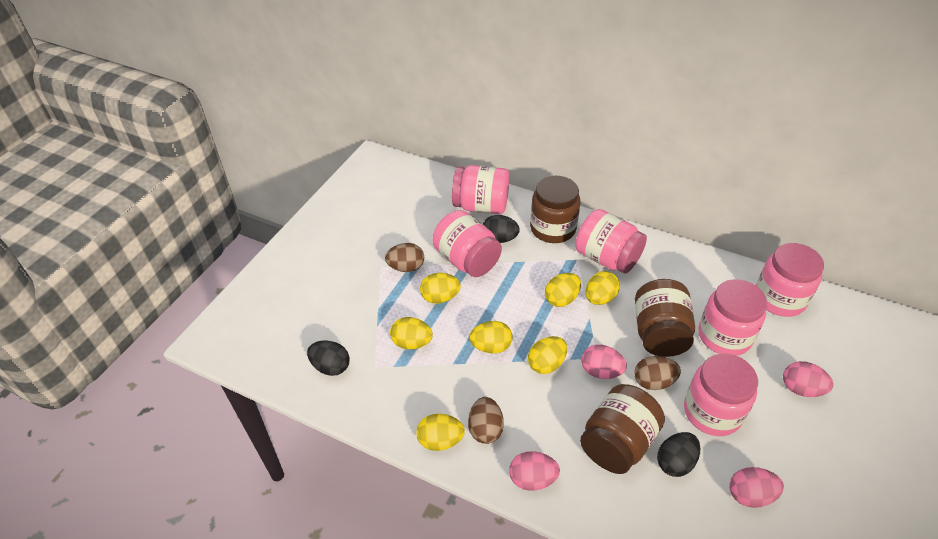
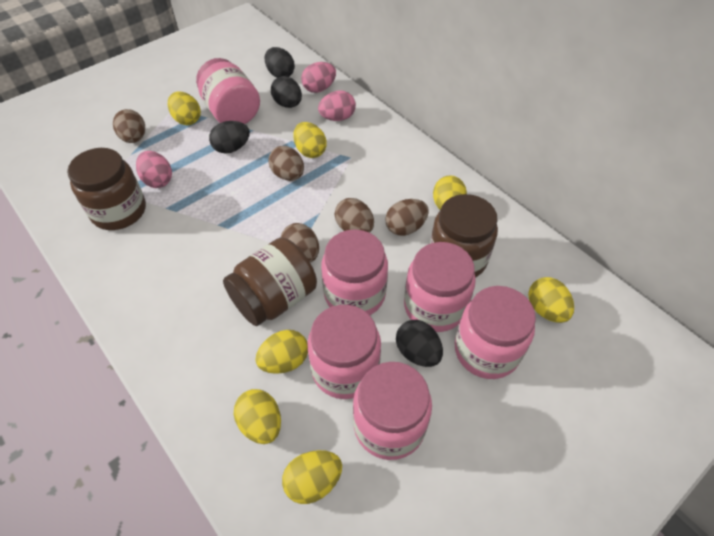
black egg: [307,340,350,376] [483,215,520,243] [657,432,700,477] = 3 -> [209,121,250,154] [265,47,295,78] [271,76,302,108] [396,320,443,367] = 4
brown egg: [385,243,424,272] [468,397,504,444] [634,356,681,390] = 3 -> [113,109,145,143] [268,146,304,181] [281,223,319,262] [334,198,374,233] [385,199,429,236] = 5
pink egg: [509,451,560,491] [581,345,627,379] [729,467,784,508] [783,361,833,397] = 4 -> [136,151,172,188] [301,62,336,93] [318,90,356,121] = 3

